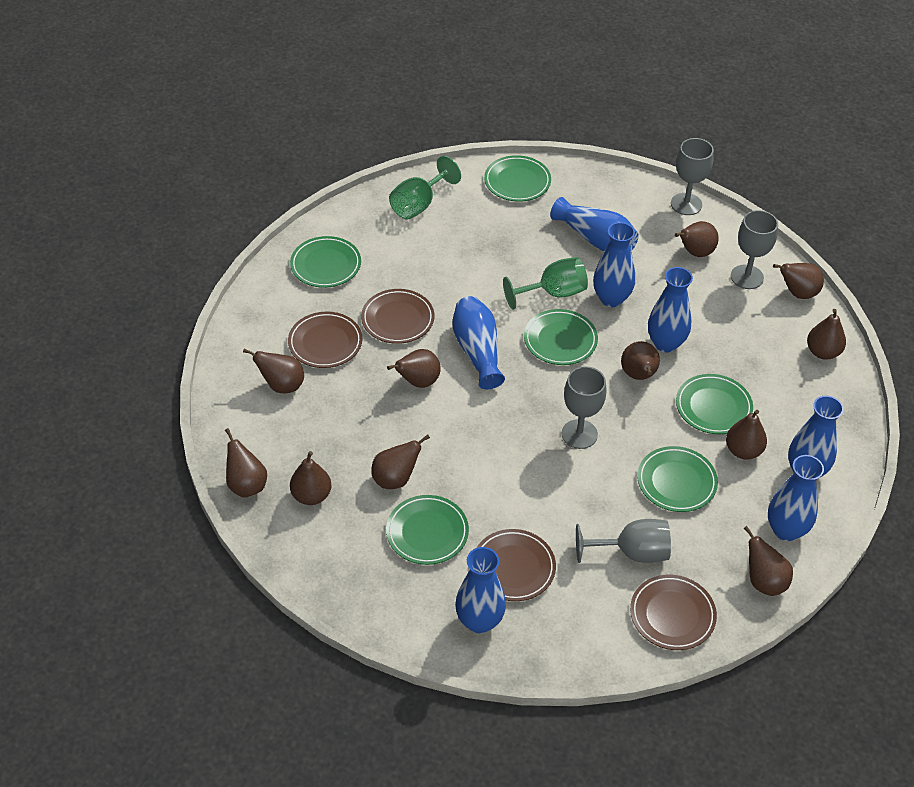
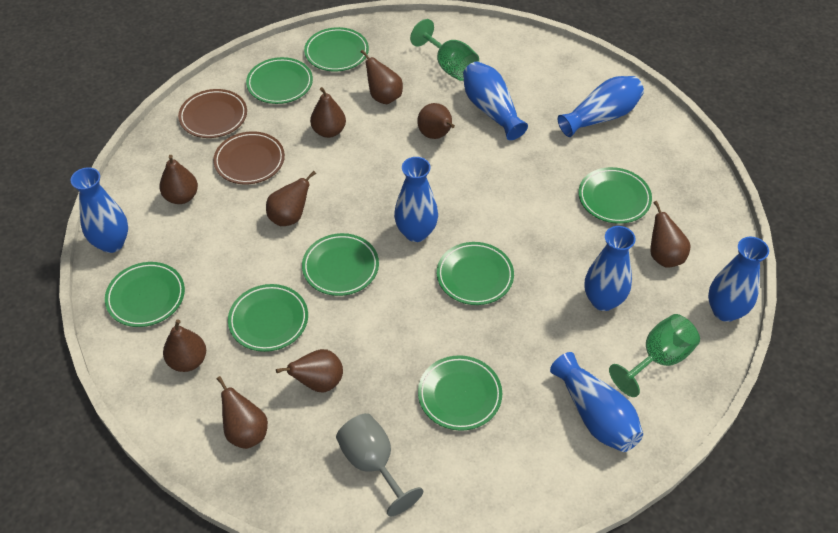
brown pear: [225,428,267,498] [243,349,304,393] [290,451,332,505] [371,434,430,489] [387,349,441,388] [621,341,660,380] [675,221,719,257] [726,410,767,460] [743,526,793,596] [773,263,824,299] [807,309,846,360] = 11 -> [159,155,198,204] [163,319,206,372] [217,376,268,449] [266,171,316,226] [276,349,343,393] [310,87,346,138] [361,50,403,104] [417,103,455,139] [650,201,690,268] = 9
brown plate: [288,311,363,368] [361,289,434,344] [476,529,556,601] [630,575,717,650] = 4 -> [178,89,247,138] [213,131,285,184] = 2
green plate: [290,236,361,288] [386,495,469,565] [484,155,551,202] [524,309,598,365] [637,446,718,512] [676,374,753,434] = 6 -> [105,262,185,327] [228,284,308,352] [246,57,313,104] [302,233,379,296] [304,27,369,71] [418,355,502,431] [437,242,514,305] [578,167,652,224] = 8
grey goblet: [562,366,607,449] [576,519,671,563] [671,138,714,215] [731,210,778,289] = 4 -> [336,413,423,517] = 1

